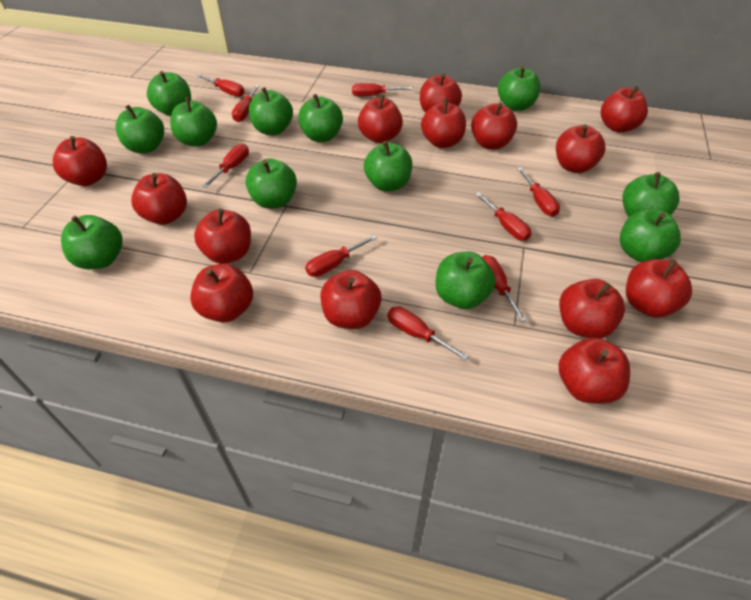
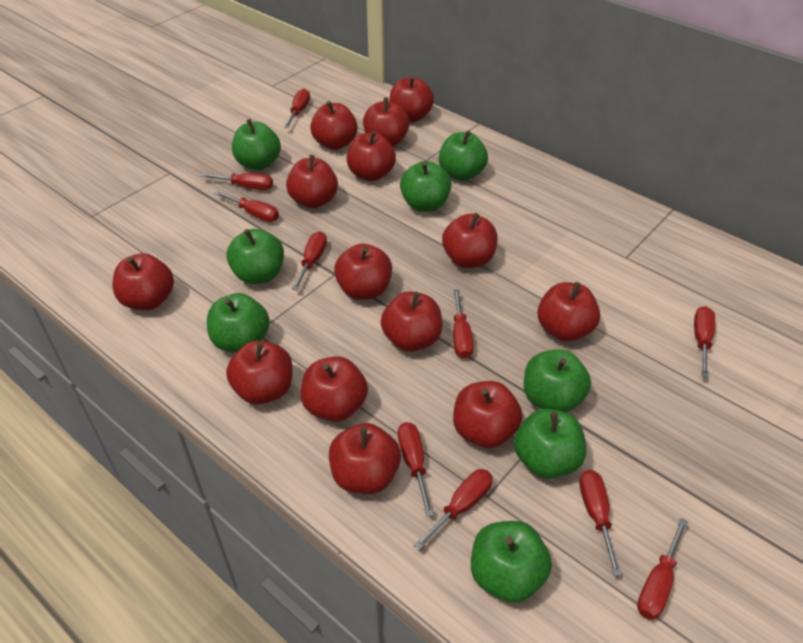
green apple: [61,215,123,269] [116,105,164,153] [147,71,191,116] [170,97,217,146] [245,158,297,209] [249,87,293,135] [298,94,343,142] [364,141,412,191] [436,252,496,309] [498,66,540,111] [620,209,681,262] [622,172,679,217] = 12 -> [207,293,270,353] [226,229,284,284] [232,119,281,170] [400,161,451,212] [439,131,488,181] [471,521,552,603] [514,408,586,479] [524,350,591,413] = 8
red screwdriver: [197,74,244,97] [202,144,249,188] [232,85,259,122] [305,235,377,277] [352,83,412,97] [387,306,469,361] [475,192,531,241] [482,255,527,322] [517,167,560,216] = 9 -> [200,173,273,190] [214,191,279,222] [284,89,310,128] [292,231,327,290] [398,422,433,517] [413,469,493,551] [453,289,474,359] [579,470,622,576] [637,518,688,620] [694,306,715,378] = 10

